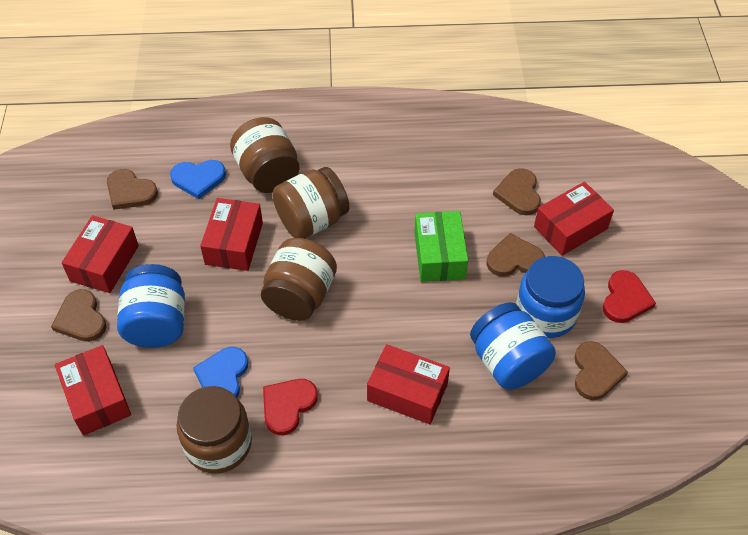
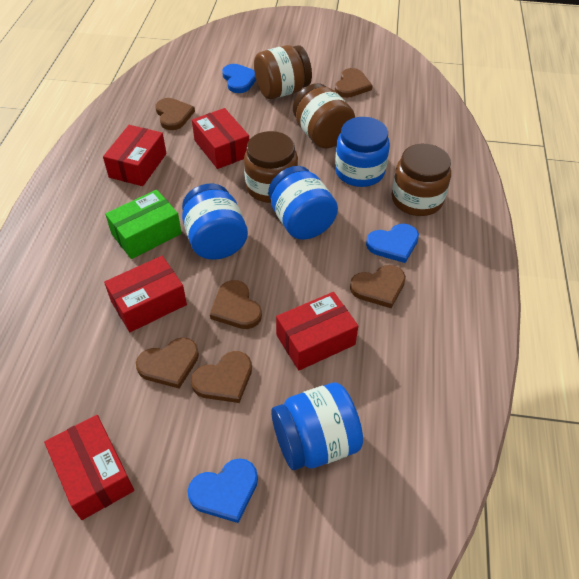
blue heart: [170,160,226,199] [193,347,248,398] = 2 -> [187,458,258,523] [222,64,256,93] [366,224,419,263] = 3
blue jar: [117,264,185,348] [470,302,556,390] [516,256,585,338] = 3 -> [182,184,248,260] [269,166,338,239] [271,382,363,470] [335,117,390,187] = 4
brown heart: [51,289,106,342] [107,169,158,210] [487,233,545,277] [493,168,541,215] [574,341,628,400] = 5 -> [136,338,199,389] [156,98,195,130] [191,351,252,403] [210,280,262,329] [335,68,373,98] [350,265,406,308] = 6
red heart: [263,379,318,435] [603,270,656,323] = 2 -> none = 0

